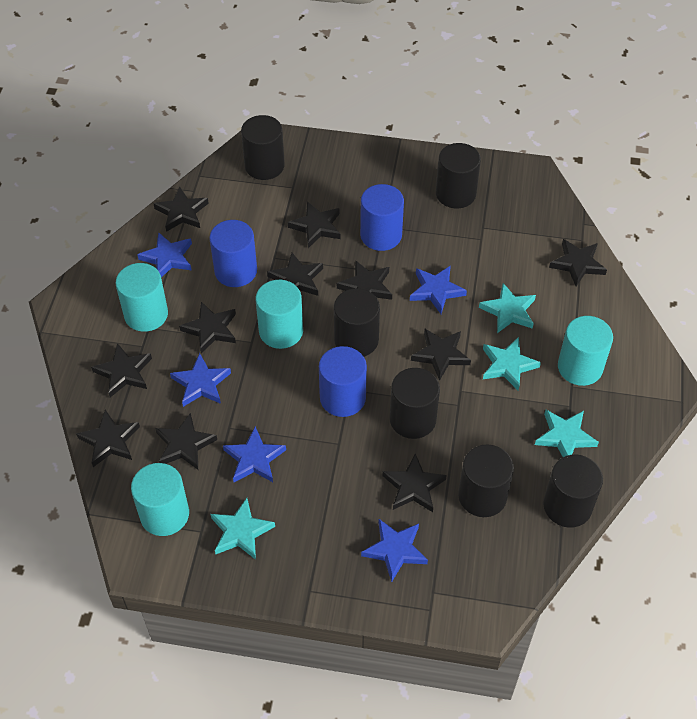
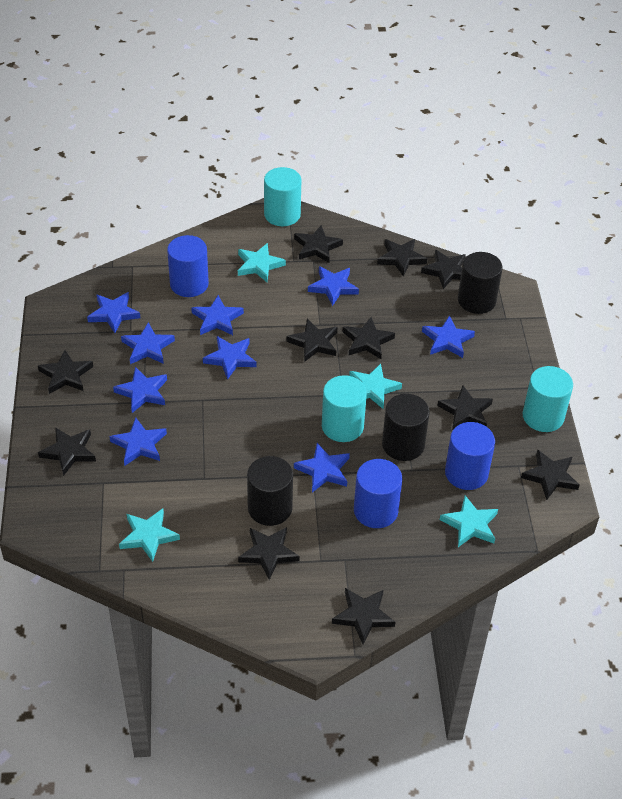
black cylinder: [241,115,285,180] [334,288,380,357] [390,368,440,439] [436,143,481,208] [458,444,514,517] [543,455,603,528] = 6 -> [247,456,293,526] [382,394,430,461] [458,252,503,314] = 3
blue star: [137,232,192,277] [170,353,231,407] [223,426,286,482] [361,519,428,582] [410,266,467,314] = 5 -> [87,292,140,333] [109,417,167,465] [113,367,167,413] [121,322,175,364] [191,295,244,335] [203,336,256,380] [294,443,350,492] [308,266,359,306] [422,315,475,358] = 9
turquoise cylinder: [115,263,168,332] [131,463,189,536] [256,280,303,349] [558,316,613,386] = 4 -> [264,167,301,226] [322,375,367,442] [523,366,573,432] = 3

